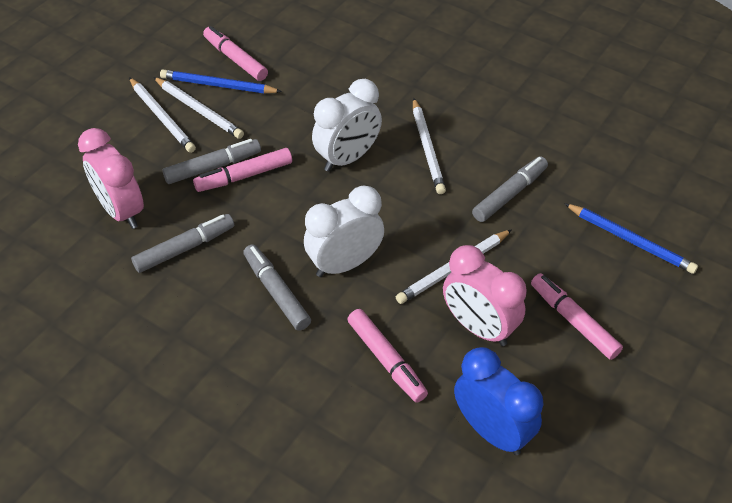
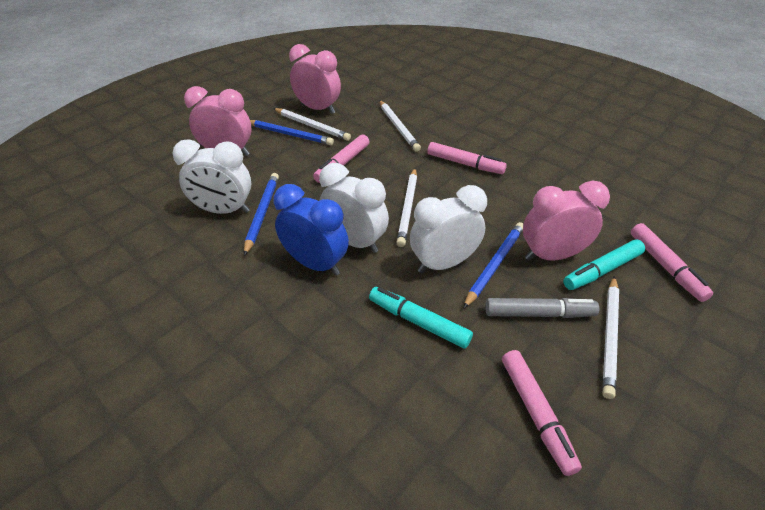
blue pencil: [160,70,282,93] [564,203,698,274] = 2 -> [244,173,279,256] [250,120,334,145] [463,222,523,309] = 3
grey marker: [131,214,234,273] [162,139,261,184] [243,244,311,331] [472,156,548,222] = 4 -> [485,298,599,318] = 1
pink clock: [78,128,144,229] [443,245,527,346] = 2 -> [184,86,252,156] [289,44,341,114] [523,181,610,261] = 3
turquoise marker: none = 0 -> [369,287,473,349] [563,239,645,290] = 2
white clock: [304,186,384,277] [312,79,382,172] = 2 -> [173,139,251,214] [319,163,389,253] [410,185,487,273] = 3

